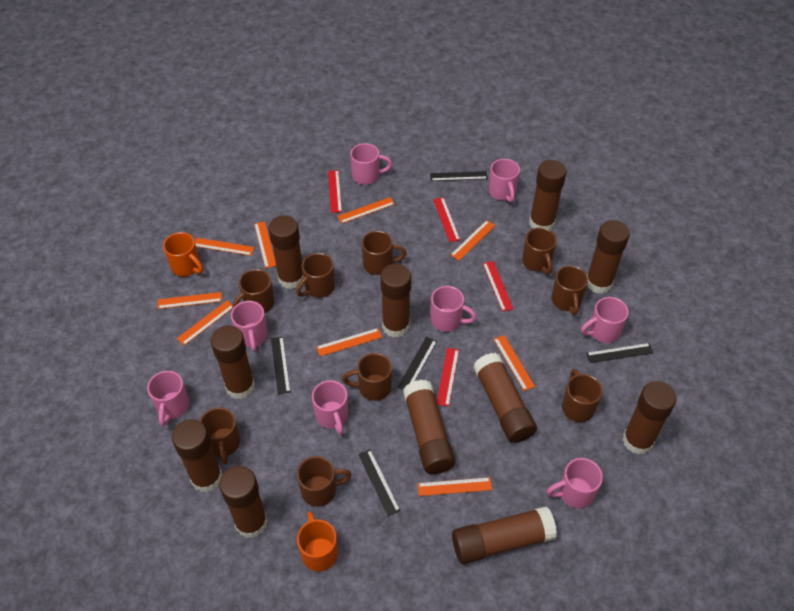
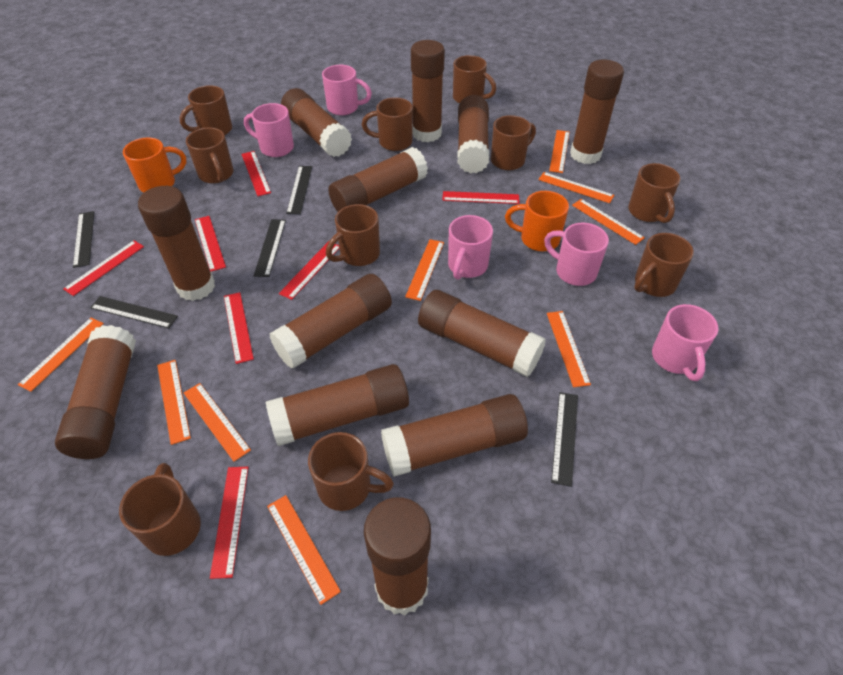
brown glue stick: [172,419,222,492] [211,325,255,399] [219,466,268,538] [269,215,303,289] [380,264,411,338] [403,380,455,474] [452,506,557,564] [473,353,537,443] [529,160,567,230] [587,220,630,294] [622,381,677,455] = 11 -> [55,325,136,459] [138,186,215,301] [266,364,409,446] [269,274,392,369] [281,88,352,157] [328,147,428,212] [364,497,431,615] [381,394,528,477] [411,40,445,142] [418,290,546,377] [457,95,489,173] [570,60,624,164] = 12
brown mug: [200,407,240,464] [232,269,274,313] [296,253,335,298] [297,456,352,507] [342,353,392,401] [361,231,407,275] [522,228,557,275] [551,266,588,315] [562,369,603,422] = 9 -> [119,463,201,556] [180,85,232,135] [186,127,233,184] [308,432,394,511] [326,204,380,266] [362,97,413,151] [453,55,497,104] [491,115,536,170] [628,163,680,223] [634,233,694,297] = 10
pink mug: [147,371,189,426] [231,301,268,352] [312,380,348,435] [350,143,392,185] [431,286,477,332] [489,159,520,203] [547,458,603,508] [581,297,629,343] = 8 -> [244,103,294,157] [322,65,372,116] [448,215,493,280] [544,222,609,286] [652,304,719,381] = 5
red ruler: [328,170,342,213] [433,197,460,242] [437,348,459,407] [483,261,513,312] = 4 -> [63,240,144,296] [195,216,226,272] [210,467,249,579] [224,292,254,364] [241,151,271,196] [279,241,340,300] [442,191,519,204] = 7

